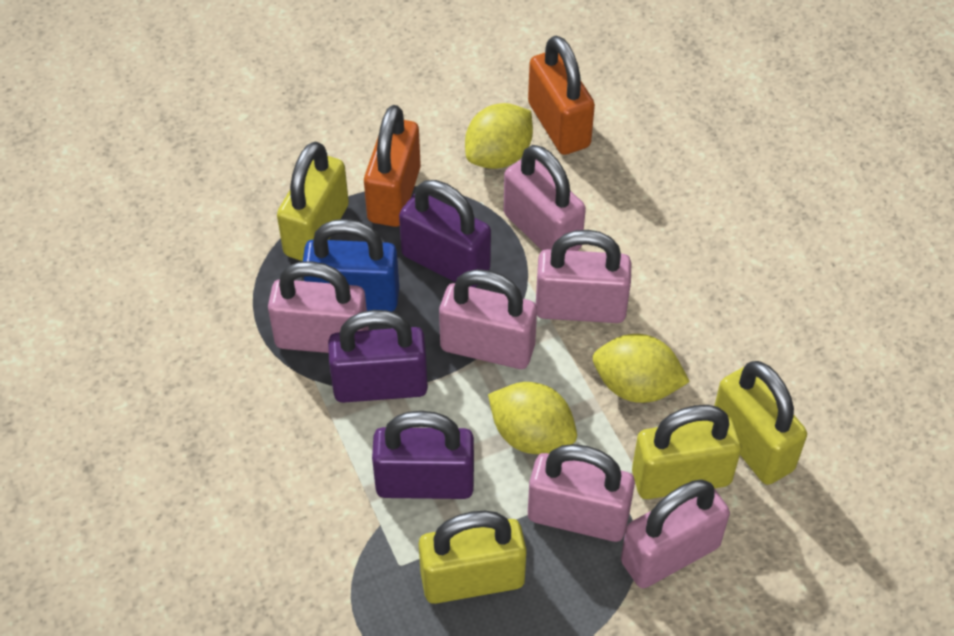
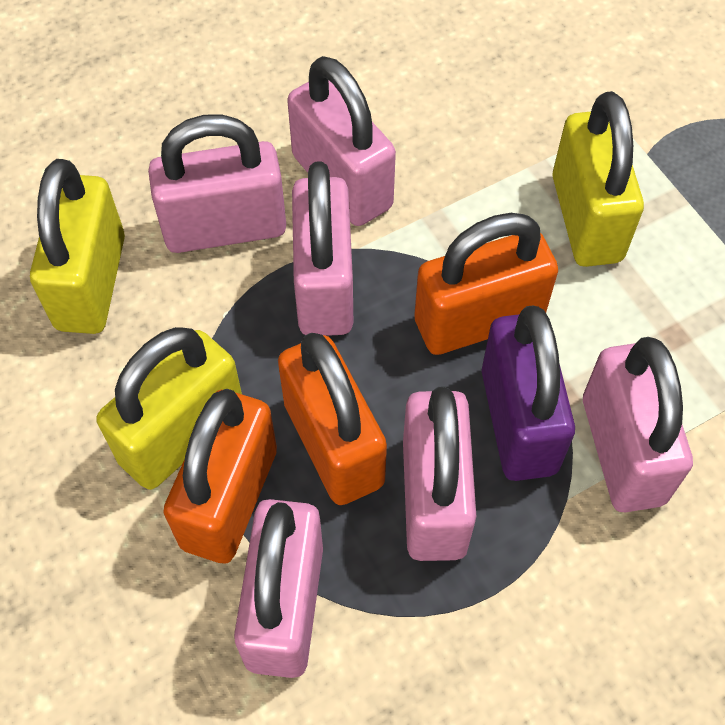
blue padlock: [303,219,399,312] = 1 -> none = 0
orange padlock: [364,105,421,227] [528,36,595,155] = 2 -> [163,389,277,564] [278,333,387,505] [414,213,558,355] = 3
purple padlock: [328,310,428,403] [372,411,474,499] [399,180,491,287] = 3 -> [482,306,575,481] = 1
yellow lemon: [465,103,533,169] [488,382,577,454] [593,334,690,403] = 3 -> none = 0
yellow padlock: [277,142,349,261] [419,511,527,604] [632,405,741,499] [714,361,807,485] = 4 -> [30,159,125,334] [96,327,242,490] [552,91,644,267] = 3

